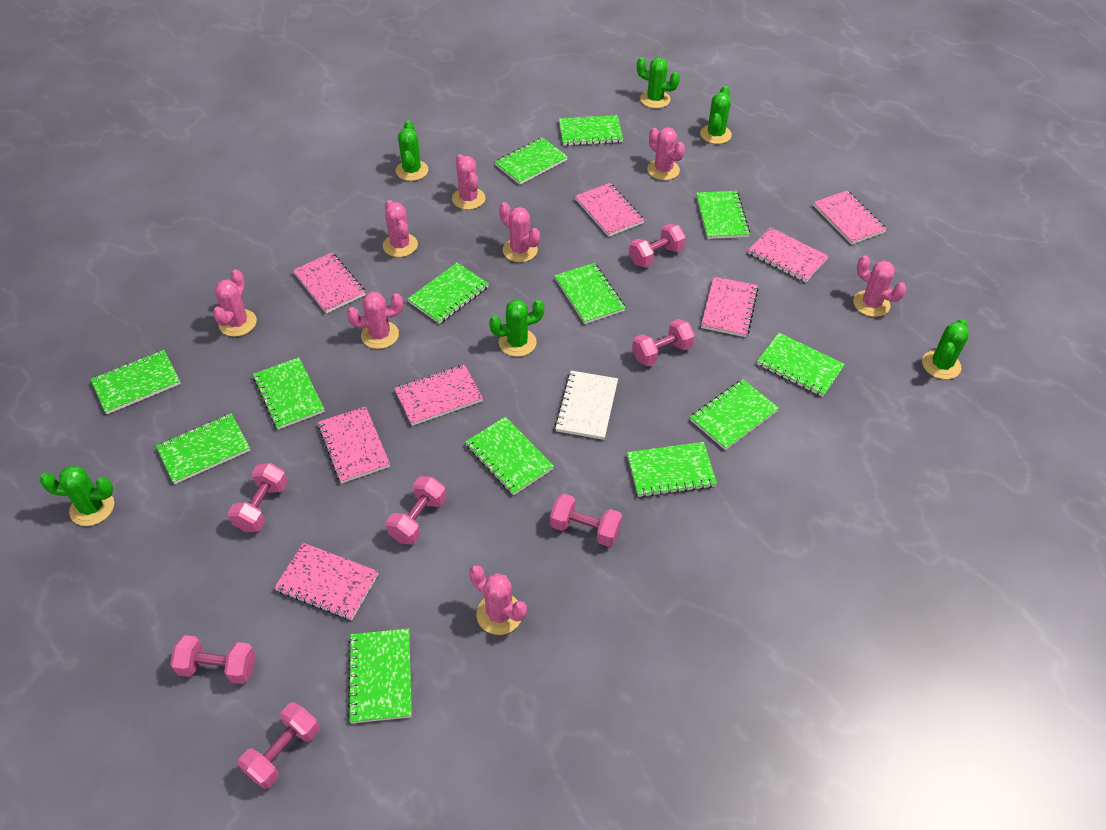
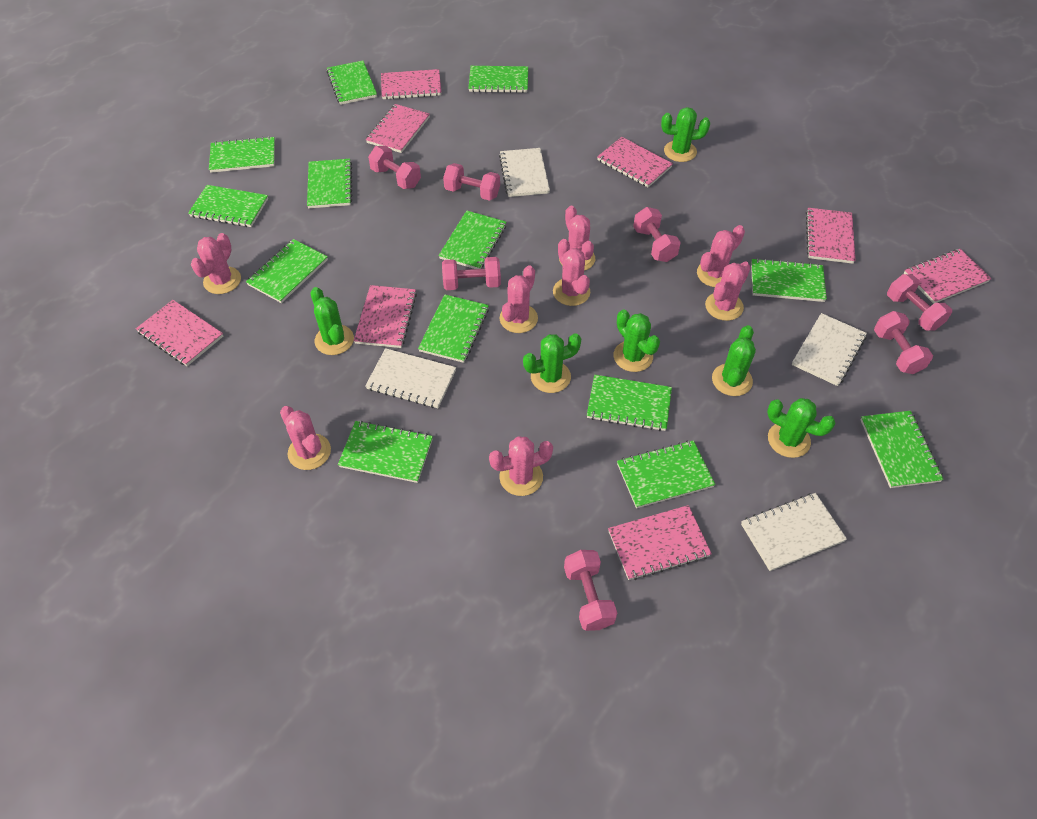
white notebook: [555,371,618,440] = 1 -> [365,348,456,408] [499,148,550,197] [741,493,847,571] [792,313,867,386] = 4

